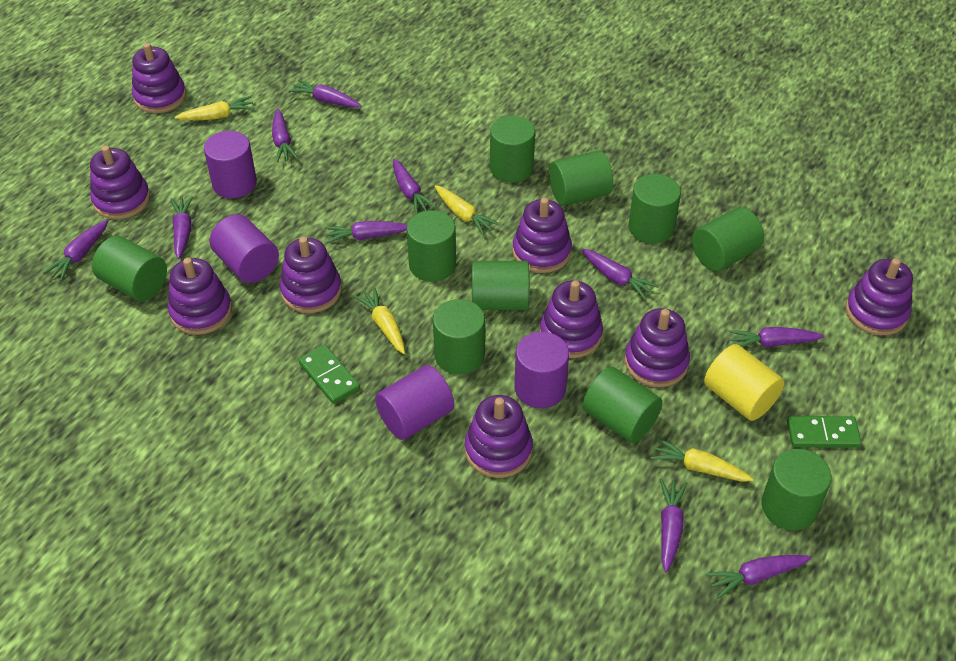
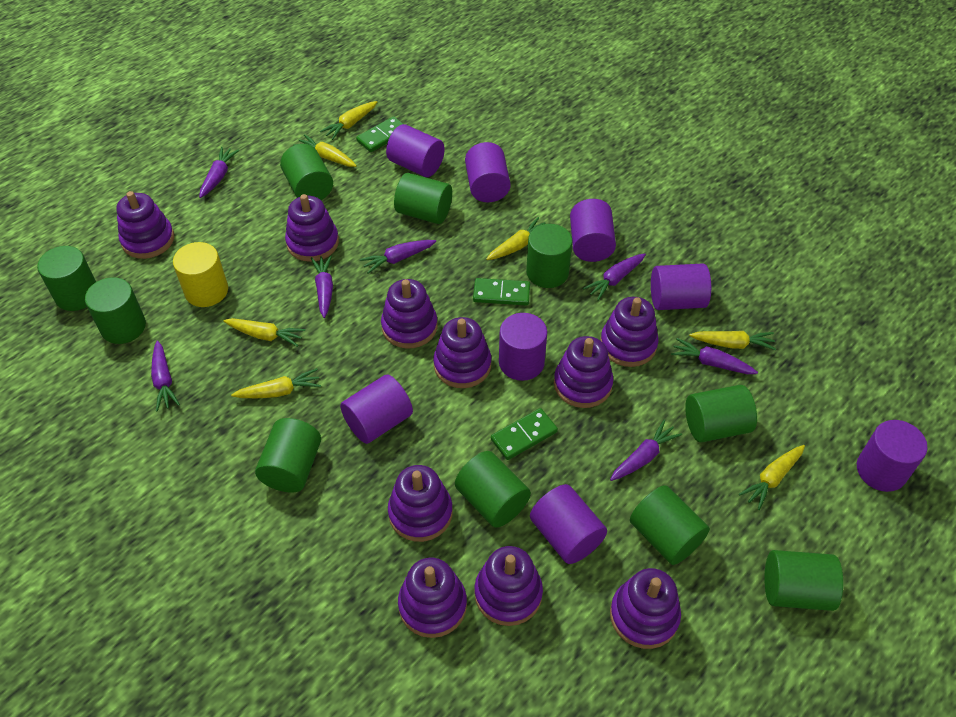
green domino: [299,345,360,404] [787,416,862,448] = 2 -> [356,116,403,152] [473,278,530,306] [491,408,558,460] = 3
purple carrot: [43,220,108,281] [170,196,193,259] [272,109,298,163] [289,79,361,108] [324,221,407,244] [393,159,437,214] [581,249,659,300] [660,479,687,573] [705,555,811,599] [728,327,824,348] = 10 -> [151,340,180,411] [199,147,239,198] [311,255,333,318] [360,240,436,274] [583,253,646,301] [610,420,682,481] [671,338,758,374] = 7
purple cylinder: [204,131,257,198] [210,214,279,283] [375,365,454,440] [514,332,569,408] = 4 -> [340,374,413,444] [386,124,445,177] [465,142,511,202] [499,313,547,381] [530,484,607,564] [570,199,616,262] [651,264,711,310] [857,420,927,492] = 8
purple stacking toy: [90,145,150,219] [132,43,186,113] [168,258,232,335] [280,237,342,313] [465,395,533,478] [512,197,572,273] [540,280,603,358] [625,308,690,387] [846,258,913,335] = 9 -> [116,191,174,259] [285,194,339,262] [381,279,437,348] [388,465,453,542] [398,558,467,638] [433,317,491,388] [474,546,543,626] [554,336,613,408] [600,297,659,367] [610,568,681,649] = 10
yellow carrot: [175,96,255,120] [354,287,405,354] [435,185,500,236] [650,438,754,482] = 4 -> [223,318,305,347] [231,368,321,398] [293,134,357,167] [320,101,377,140] [486,217,546,260] [689,331,776,350] [739,445,805,510] = 7

